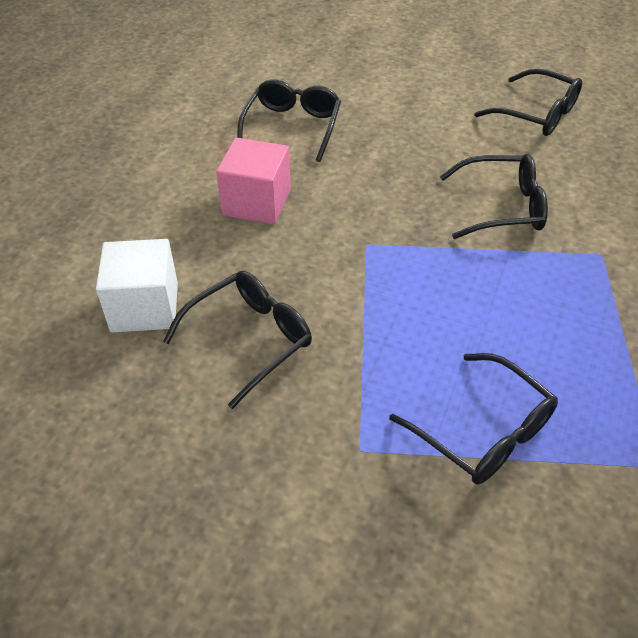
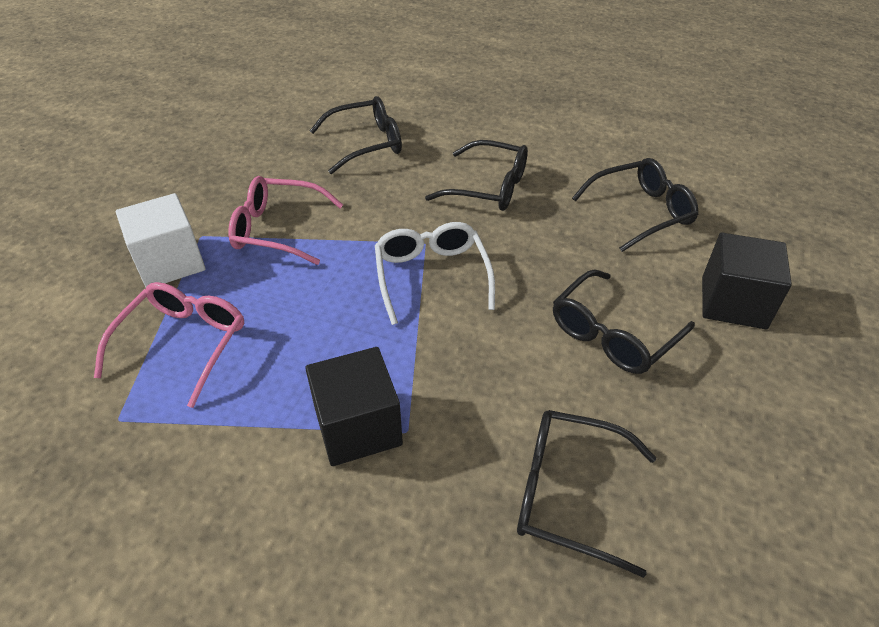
black cube: none = 0 -> [305,347,403,466] [702,233,792,329] = 2
pink cube: [216,137,291,225] = 1 -> none = 0
pink glasses: none = 0 -> [94,282,244,408] [228,176,343,265] = 2
white glasses: none = 0 -> [375,222,495,325] = 1

